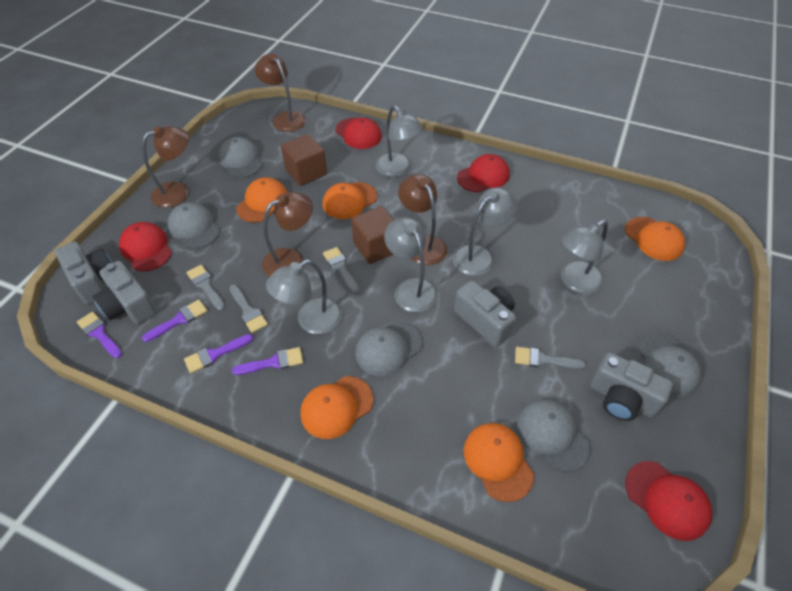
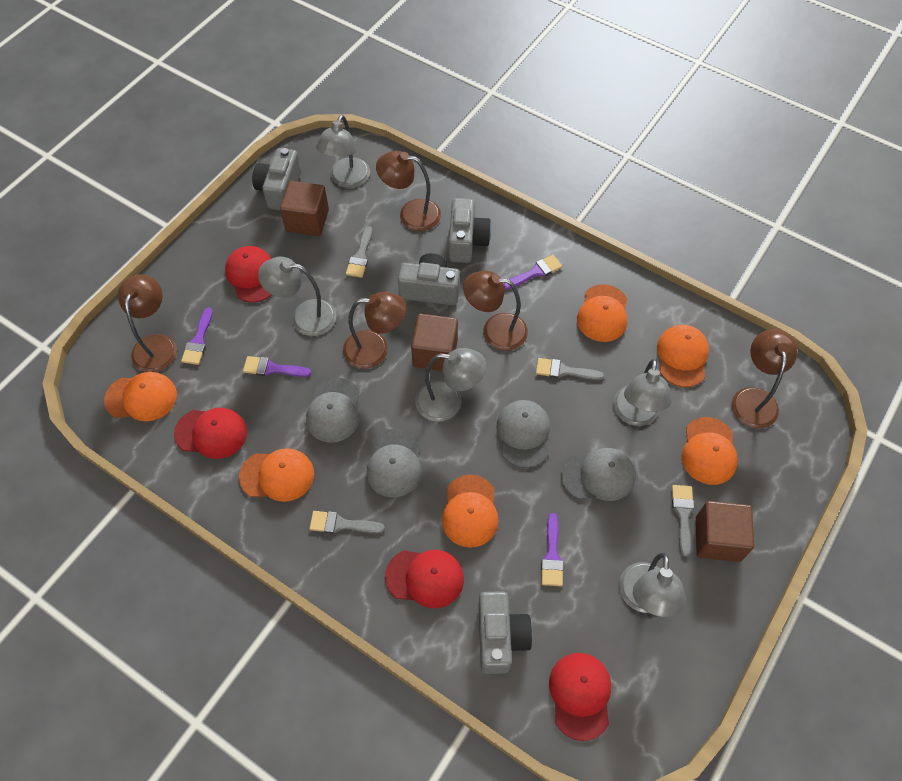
brown cube: [281,134,327,186] [351,206,394,264] = 2 -> [280,181,329,236] [411,314,458,371] [696,501,754,562] = 3
brown lamp: [142,126,189,208] [255,54,306,132] [262,192,313,277] [398,174,447,265] = 4 -> [118,274,177,372] [343,292,406,369] [376,151,441,231] [463,271,528,351] [732,329,797,429] = 5
grey cap: [168,202,220,249] [218,137,263,178] [355,321,422,376] [517,399,591,472] [637,333,701,397] = 5 -> [306,378,360,443] [367,428,422,497] [497,400,550,468] [561,448,636,501] = 4
orange cap: [236,177,287,223] [300,376,373,439] [323,182,377,219] [463,423,534,502] [625,217,685,261] = 5 -> [104,372,177,421] [239,448,314,502] [442,475,499,548] [577,284,627,342] [657,325,709,387] [682,417,738,485] = 6

